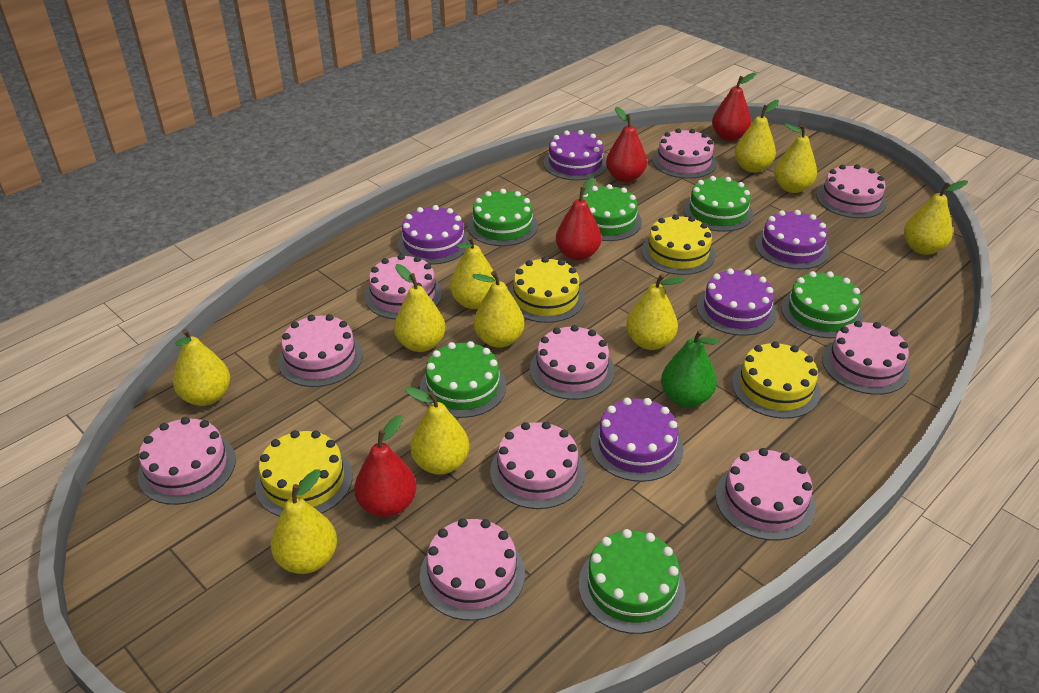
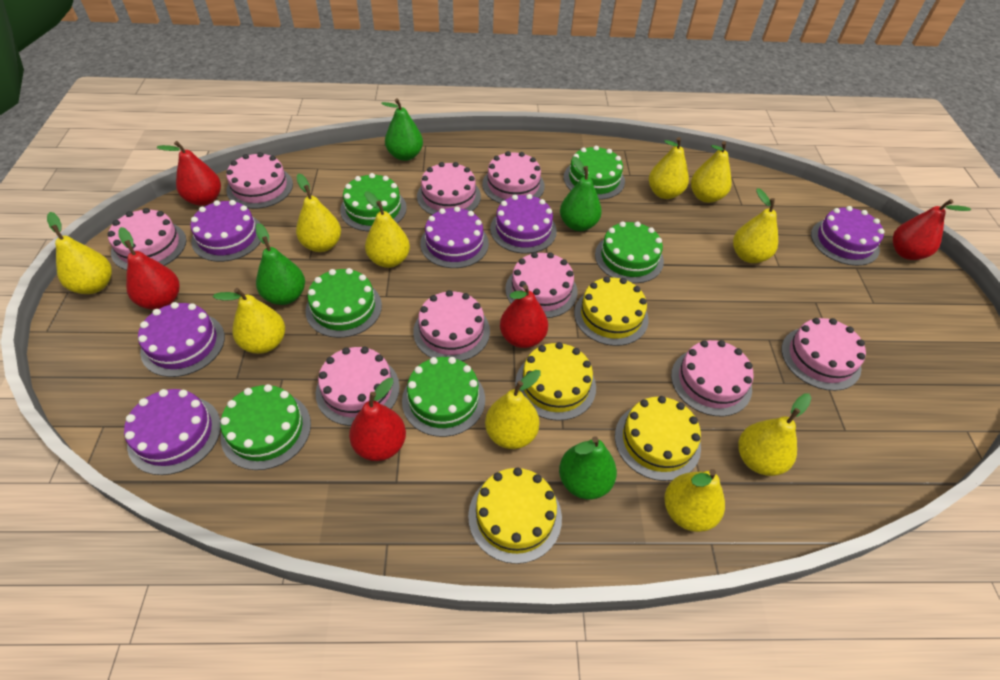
green pear: [661,329,719,407] = 1 -> [255,223,305,305] [381,98,423,161] [559,436,617,500] [560,156,602,231] = 4
pink cake: [138,417,236,505] [278,314,363,387] [365,254,442,319] [420,518,525,621] [490,421,585,509] [530,325,615,400] [652,128,717,179] [715,448,815,540] [816,164,887,218] [822,321,910,395] = 10 -> [108,208,186,270] [226,152,293,209] [316,347,400,426] [413,290,490,361] [417,162,481,215] [482,151,545,204] [505,252,578,318] [671,340,754,416] [781,318,866,391] = 9
purple cake: [397,205,470,265] [543,130,607,180] [591,398,684,482] [697,268,777,336] [755,210,830,270] = 5 -> [124,389,221,475] [138,302,225,377] [190,200,261,262] [420,206,489,268] [490,194,557,254] [811,206,885,266] = 6
red pear: [354,415,417,517] [556,178,601,261] [606,107,647,183] [712,72,756,141] = 4 -> [118,227,180,310] [157,141,221,206] [349,378,406,461] [500,284,548,348] [893,199,971,260] = 5

